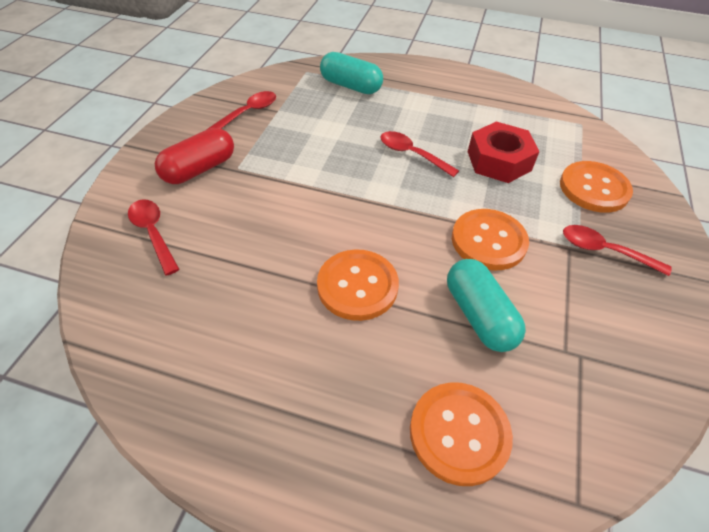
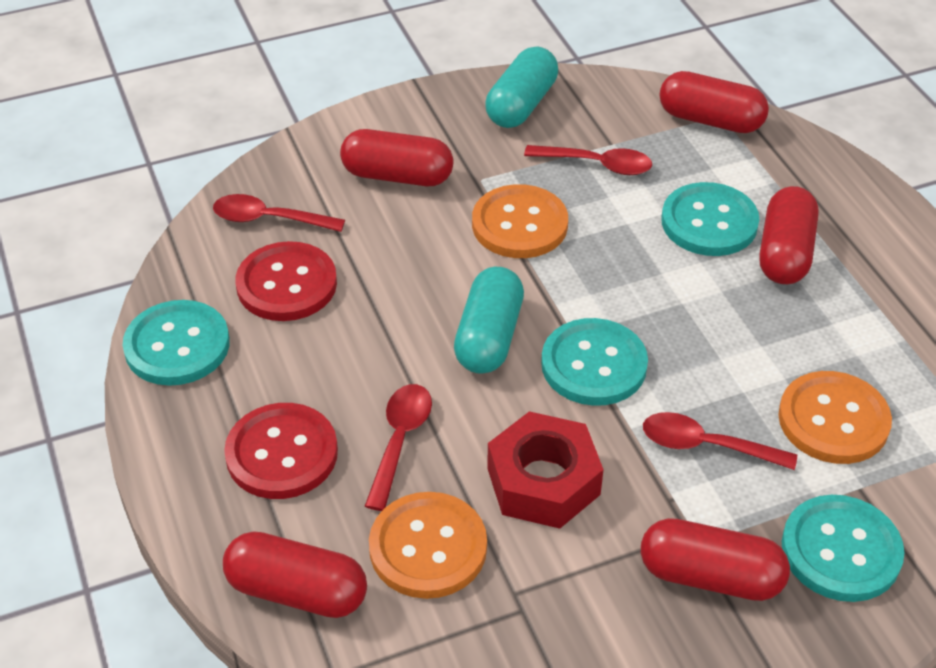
orange button: [317,249,399,321] [410,382,513,486] [452,209,529,270] [560,161,633,213] = 4 -> [369,492,487,599] [472,184,568,258] [778,371,892,464] = 3
red button: none = 0 -> [224,403,338,499] [235,241,337,321] = 2
red capsule: [155,128,234,184] = 1 -> [223,531,367,618] [340,129,454,186] [641,518,790,601] [659,71,769,133] [759,186,819,284] = 5
turquoise button: none = 0 -> [123,300,230,386] [541,318,648,406] [661,182,760,256] [782,495,905,602] = 4

